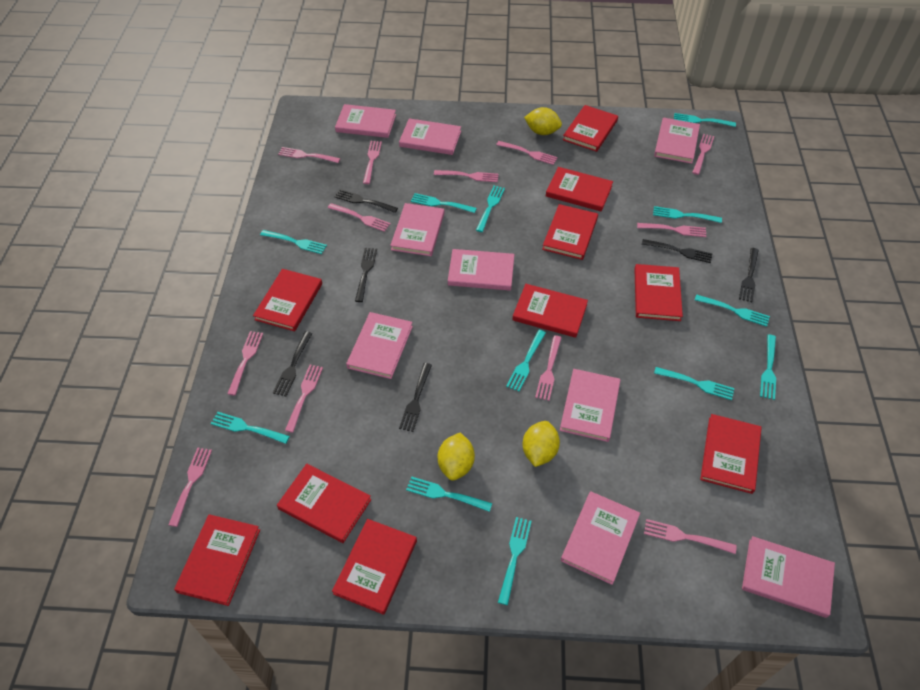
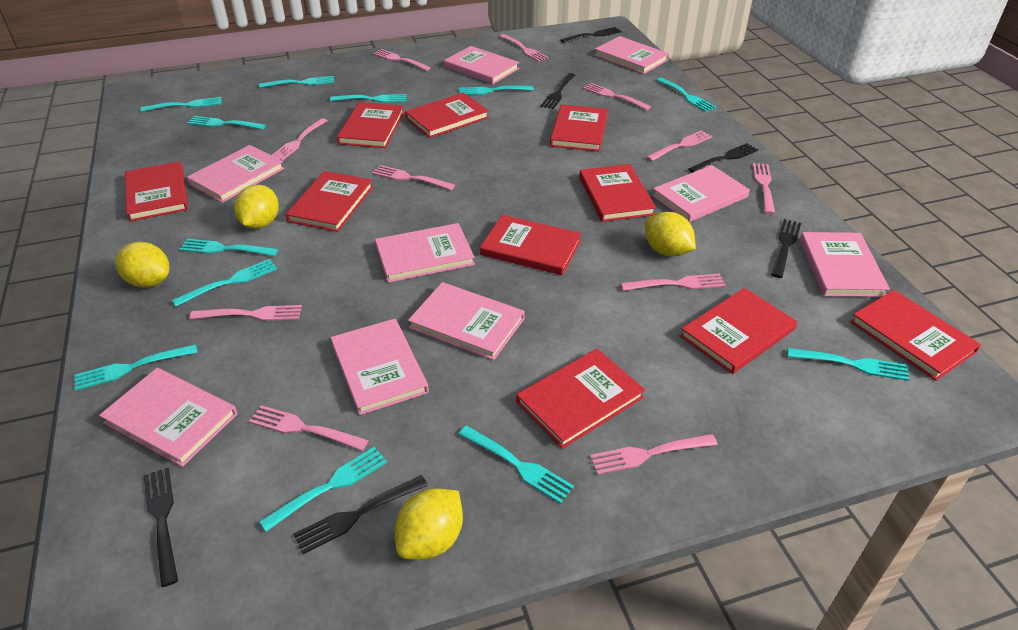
pink fork: [168,448,212,527] [227,331,263,395] [278,147,340,163] [285,365,323,433] [328,203,391,232] [363,141,382,184] [434,170,499,182] [496,141,558,165] [535,335,562,401] [637,223,706,237] [644,519,737,554] [692,134,714,175] = 12 -> [189,305,302,321] [249,405,368,451] [271,118,328,161] [372,165,455,190] [373,49,431,71] [499,34,548,62] [583,83,651,110] [590,434,718,475] [621,274,725,291] [646,130,712,161] [753,163,775,214] = 11
yellow lemon: [438,432,475,481] [523,421,560,467] [524,107,562,135] = 3 -> [115,242,170,288] [234,185,279,229] [395,489,463,560] [645,212,696,257] = 4

